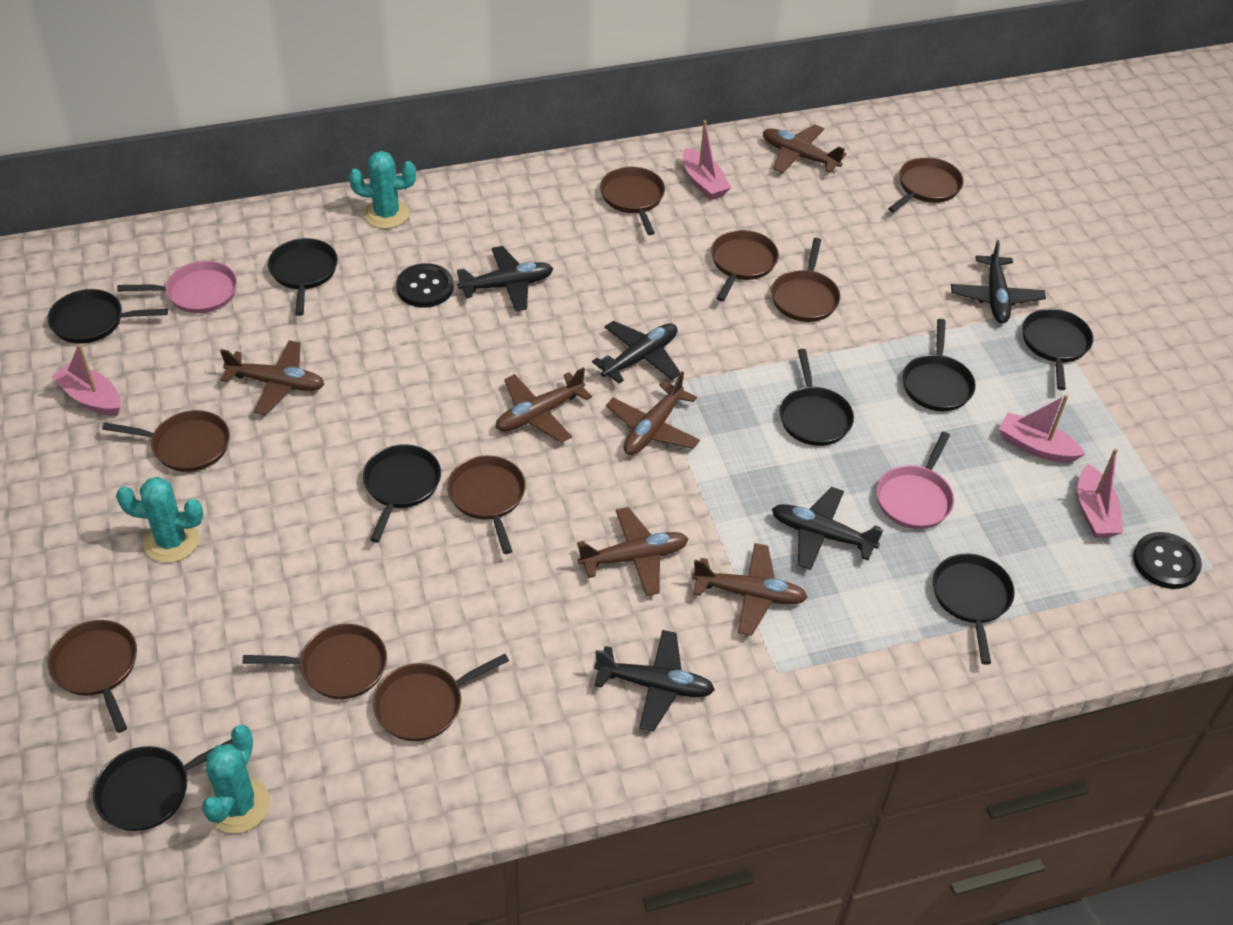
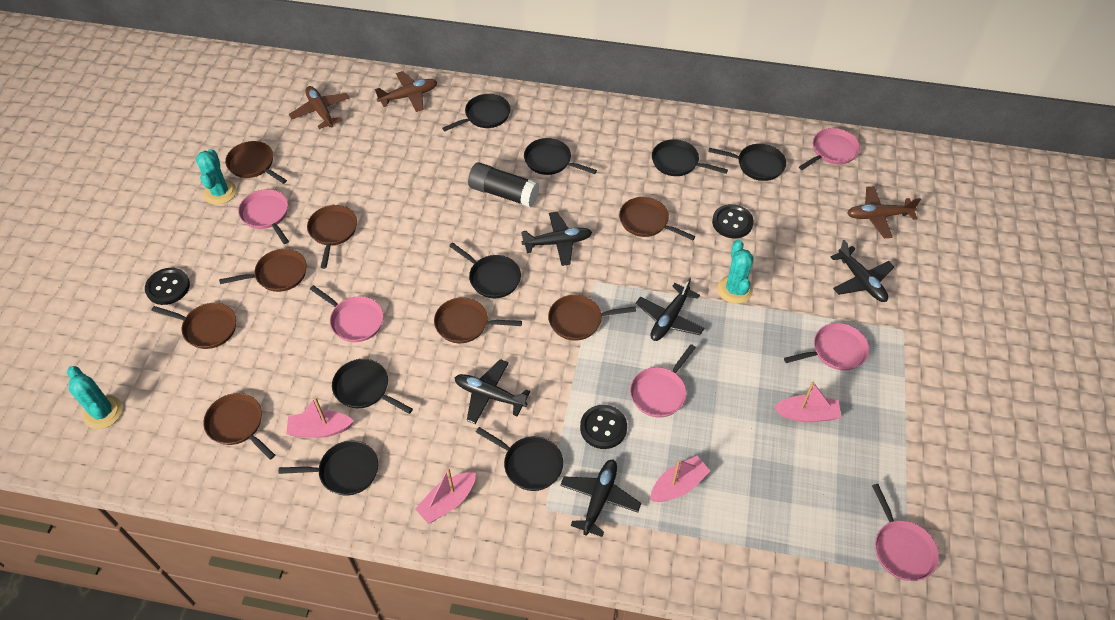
black button: [396,263,454,308] [1133,532,1202,589] = 2 -> [145,268,190,305] [580,405,627,449] [712,204,754,238] = 3
black glue stick: none = 0 -> [468,162,539,207] = 1
brown pan: [48,620,137,733] [102,410,230,472] [242,624,387,699] [373,654,509,741] [447,456,526,554] [600,167,665,235] [711,230,779,301] [771,238,840,322] [888,157,964,213] = 9 -> [152,303,236,349] [203,393,275,460] [219,249,307,292] [225,141,287,184] [307,205,357,269] [434,297,522,343] [548,295,636,341] [619,197,696,240] = 8
brown plane: [220,340,324,415] [496,367,592,443] [577,507,688,596] [606,371,700,455] [692,543,808,636] [763,125,846,173] = 6 -> [289,86,349,129] [375,71,437,112] [847,186,921,238] = 3
pink pan: [117,261,237,313] [876,432,954,529] = 2 -> [238,189,289,244] [310,285,384,342] [630,344,696,418] [784,323,869,370] [799,128,860,170] [872,484,939,581] = 6

